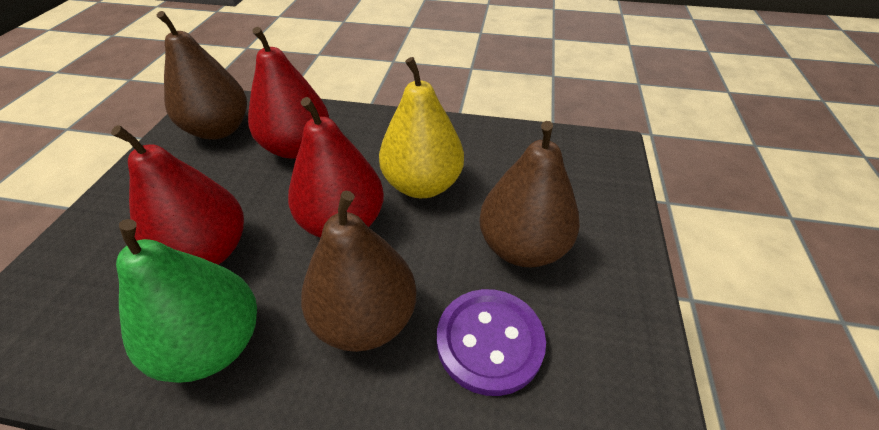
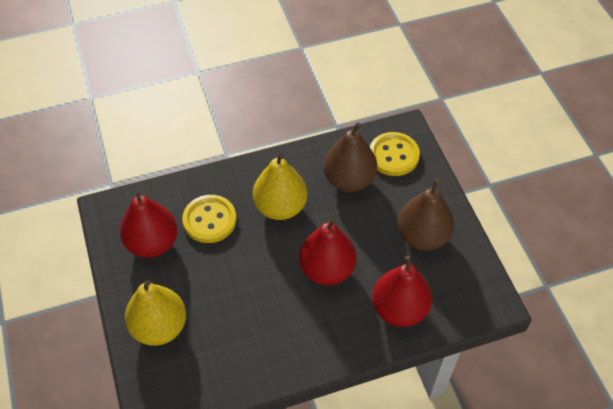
brown pear: [157,11,247,140] [301,191,416,352] [479,121,580,267] = 3 -> [324,123,377,192] [397,179,454,251] = 2
green pear: [116,219,257,383] = 1 -> none = 0
purple button: [437,289,546,396] = 1 -> none = 0
yellow button: none = 0 -> [182,195,236,243] [370,132,420,176] = 2
yellow pear: [379,57,464,198] = 1 -> [125,280,186,346] [253,153,307,220] = 2

